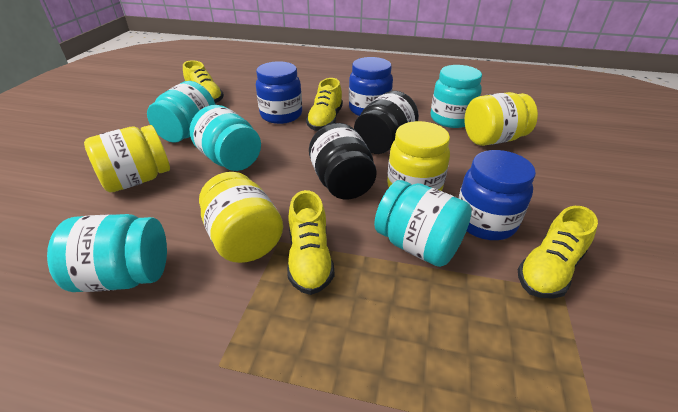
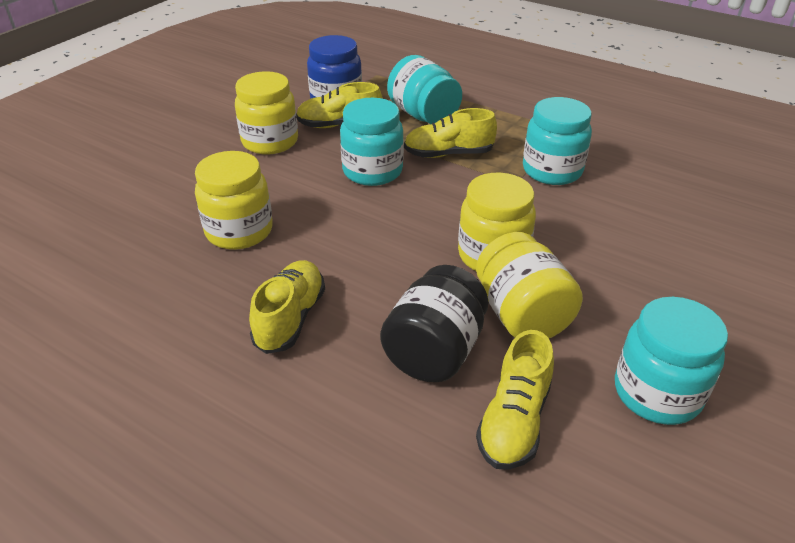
black jar: [309,123,377,199] [354,91,419,154] = 2 -> [380,265,488,382] = 1
blue jar: [256,61,302,124] [349,57,393,116] [458,150,536,240] = 3 -> [307,35,362,99] = 1
turquoise jar: [47,214,167,292] [147,81,215,143] [190,105,261,171] [374,180,472,267] [431,65,482,128] = 5 -> [340,98,404,186] [387,55,462,124] [523,97,592,185] [615,297,728,425] = 4

